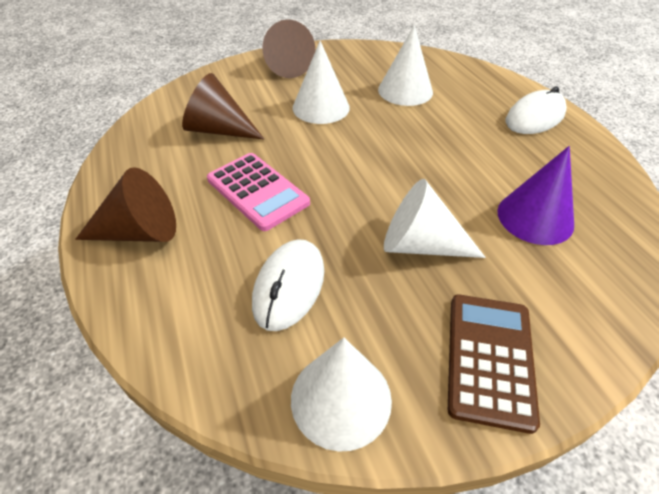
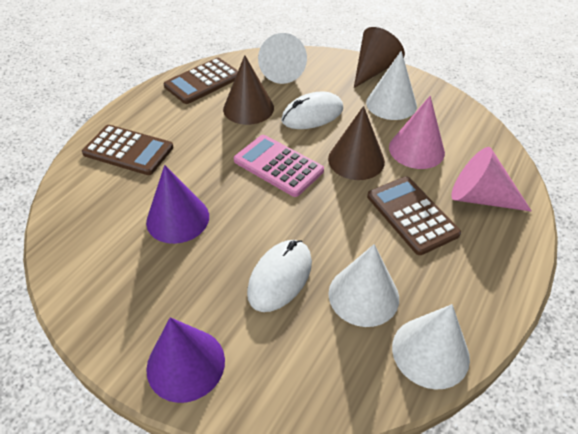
brown calculator: [448,294,540,434] = 1 -> [82,125,173,175] [164,58,238,104] [367,176,461,255] = 3
pink cone: none = 0 -> [389,96,445,169] [451,147,532,212] = 2
purple cone: [497,146,574,245] = 1 -> [146,165,209,244] [146,317,225,403] = 2

